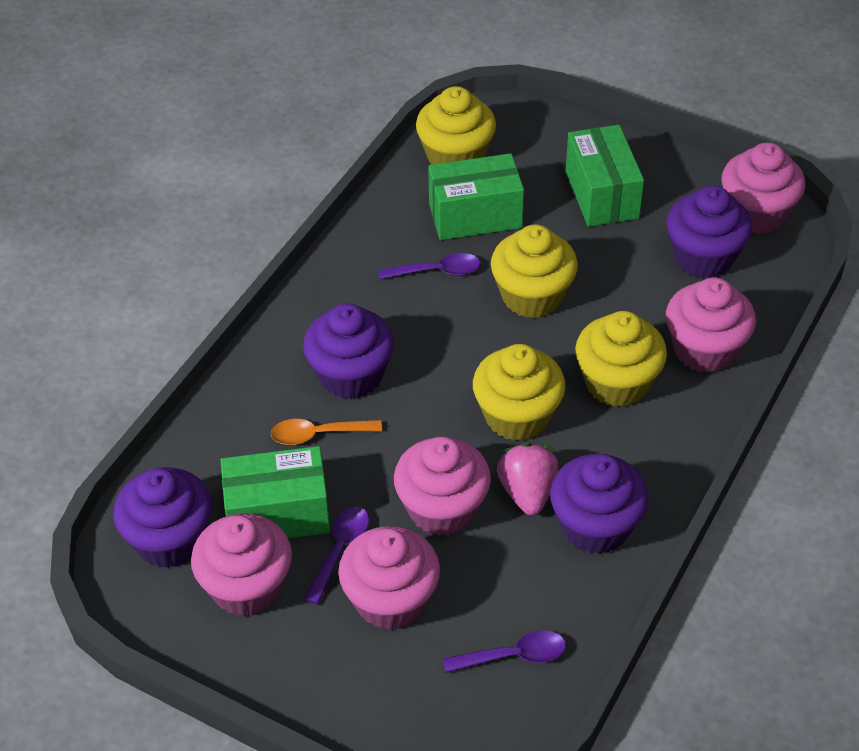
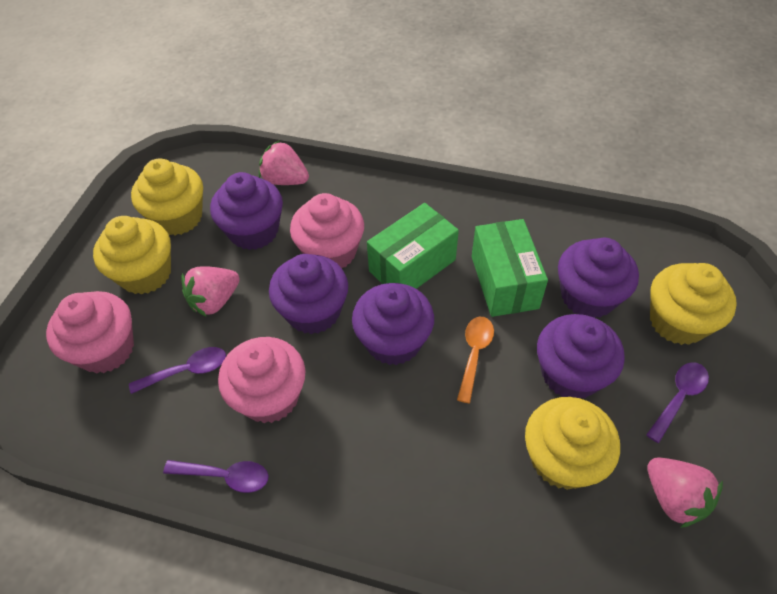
green box: [221,446,331,538] [428,153,524,240] [566,125,644,227] = 3 -> [367,203,459,289] [472,219,548,317] = 2
pink cupcake: [191,513,292,616] [338,526,440,630] [394,436,491,536] [666,277,756,373] [721,142,805,234] = 5 -> [46,291,134,374] [218,337,305,423] [290,193,364,268] = 3
pink strawberry: [497,443,558,515] = 1 -> [181,266,240,317] [259,140,309,185] [647,457,723,528] = 3
purple cupcake: [113,468,212,568] [303,303,394,399] [550,454,649,554] [666,185,752,278] = 4 -> [210,172,283,250] [269,254,348,334] [352,283,434,365] [537,314,625,398] [558,238,639,318] = 5

